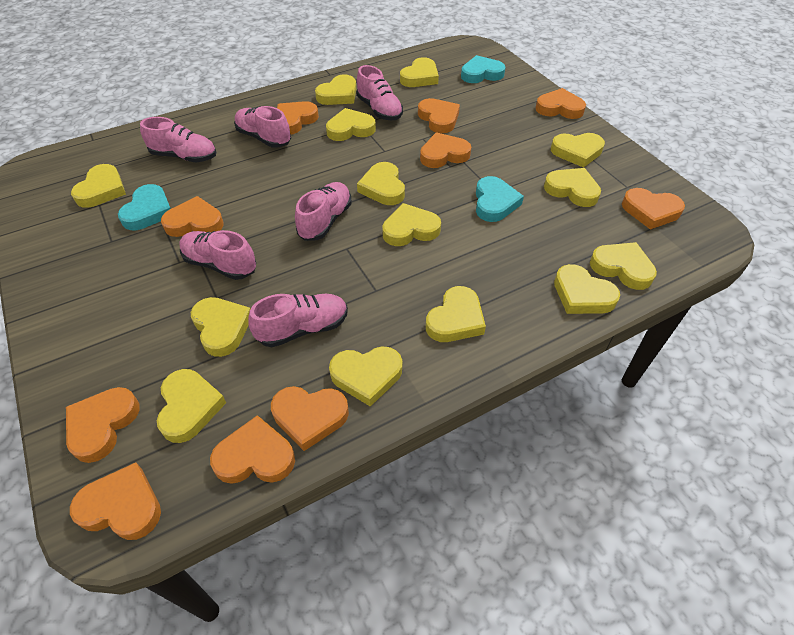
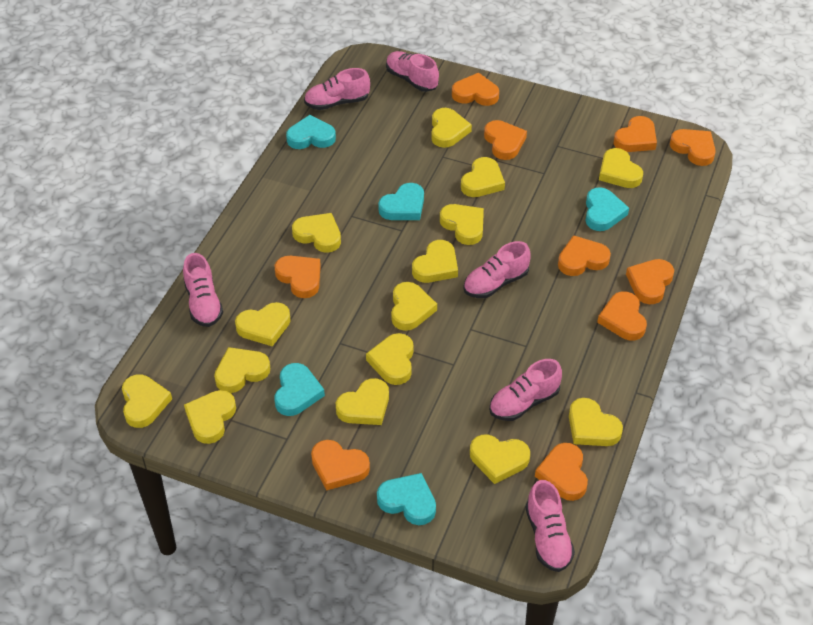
turquoise heart: [118,184,171,230] [461,55,506,83] [476,176,524,222] = 3 -> [274,363,325,416] [286,115,336,149] [377,473,436,525] [378,183,424,220] [585,187,629,231] = 5
yellow heart: [71,164,126,208] [157,369,226,443] [191,297,251,357] [315,74,356,105] [326,108,376,141] [329,346,402,407] [357,162,405,205] [382,203,441,246] [400,57,439,87] [426,286,486,342] [544,168,601,207] [551,133,605,168] [554,264,620,314] [590,242,657,290] = 14 -> [122,374,172,428] [184,390,236,444] [214,347,270,393] [235,302,291,346] [292,213,341,253] [336,378,389,425] [366,333,414,385] [391,282,437,331] [412,240,458,283] [431,108,472,148] [440,204,484,245] [461,157,505,197] [470,435,530,484] [569,398,623,446] [599,148,643,188] = 15

